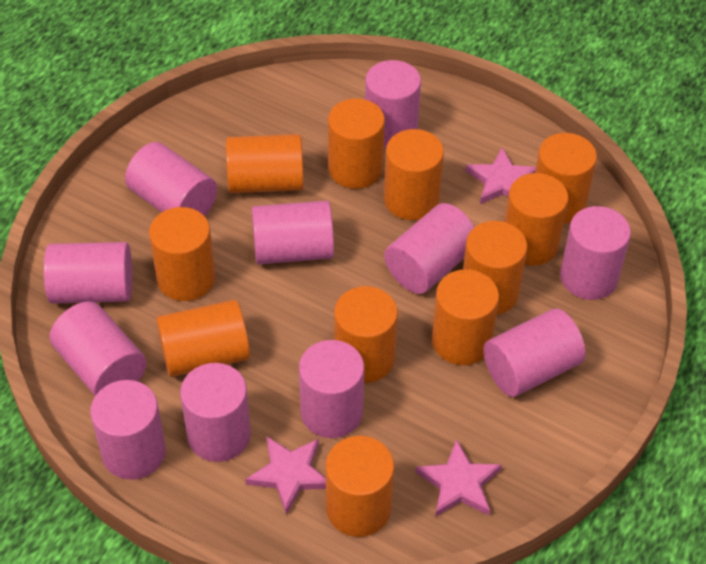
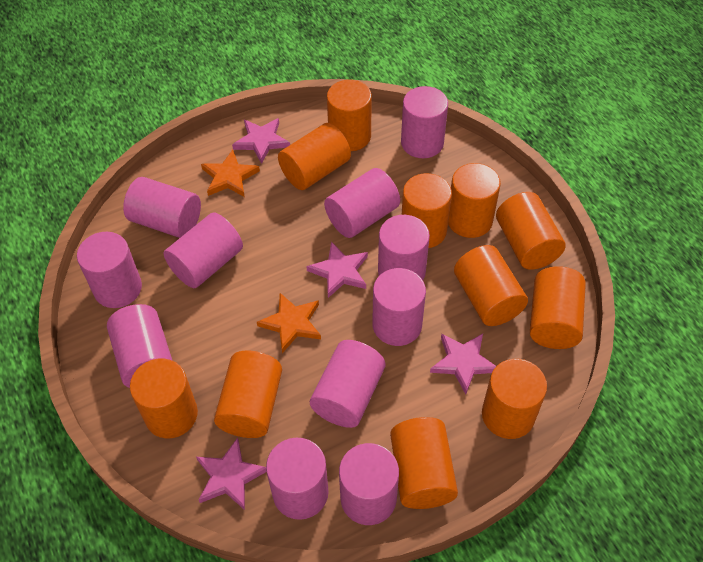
orange star: none = 0 -> [201,150,260,197] [257,293,321,353] = 2
pink star: [245,436,326,515] [416,439,502,517] [466,147,536,204] = 3 -> [196,438,266,510] [232,118,290,164] [306,241,368,298] [430,334,496,394] = 4

